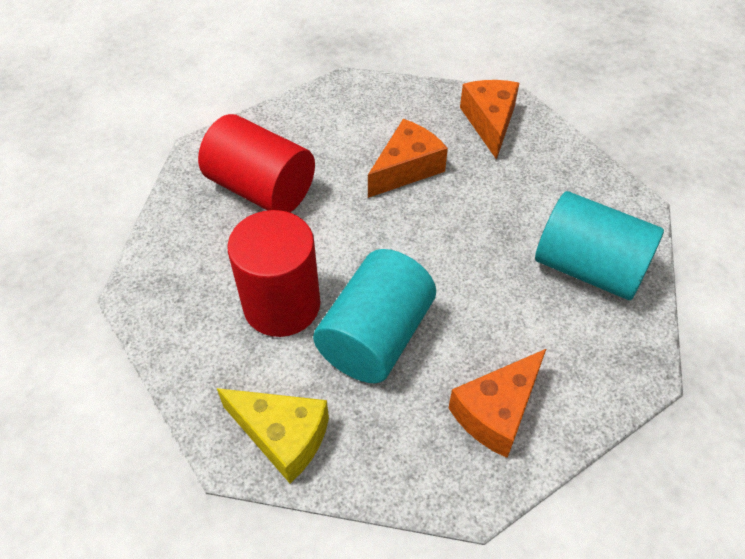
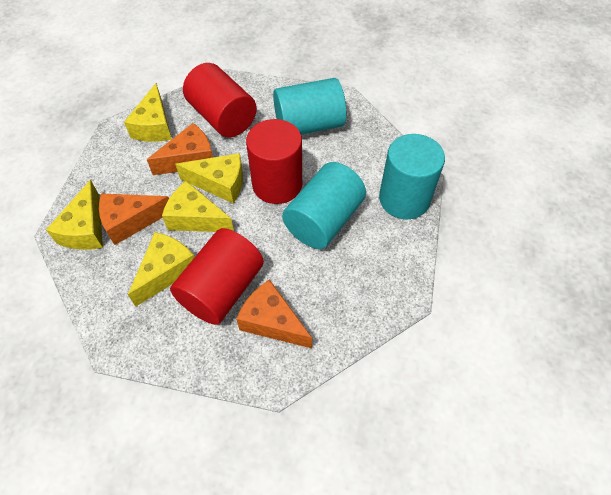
red cylinder: [198,114,315,212] [227,210,320,337] = 2 -> [170,228,264,325] [183,63,257,137] [246,119,302,204] = 3
turquoise cylinder: [313,249,436,383] [535,191,664,300] = 2 -> [273,78,346,135] [282,162,366,249] [379,134,445,219] = 3
yellow cheese: [217,388,329,483] = 1 -> [46,180,103,250] [124,83,172,142] [128,232,195,306] [162,181,234,232] [175,153,243,204] = 5

